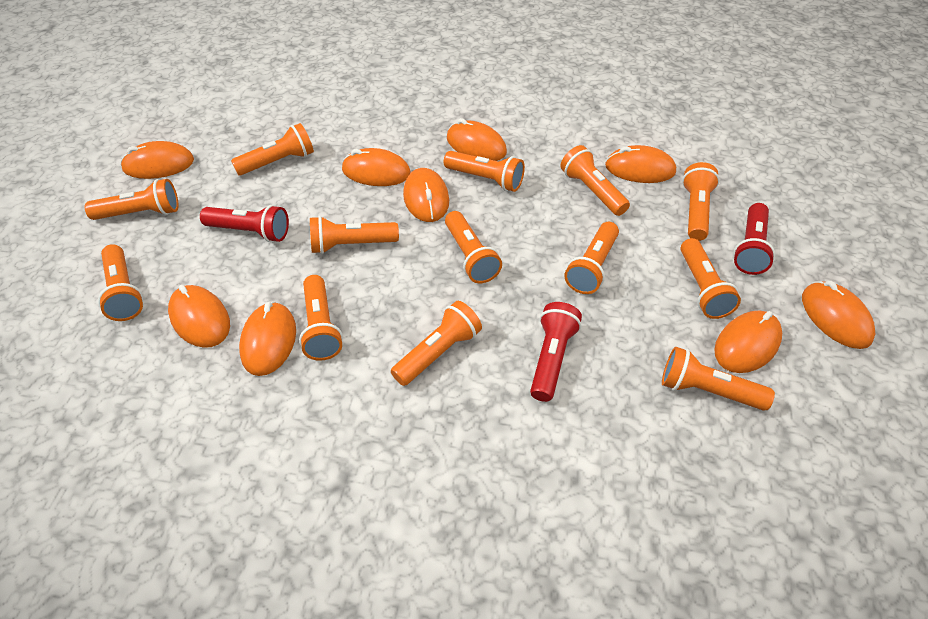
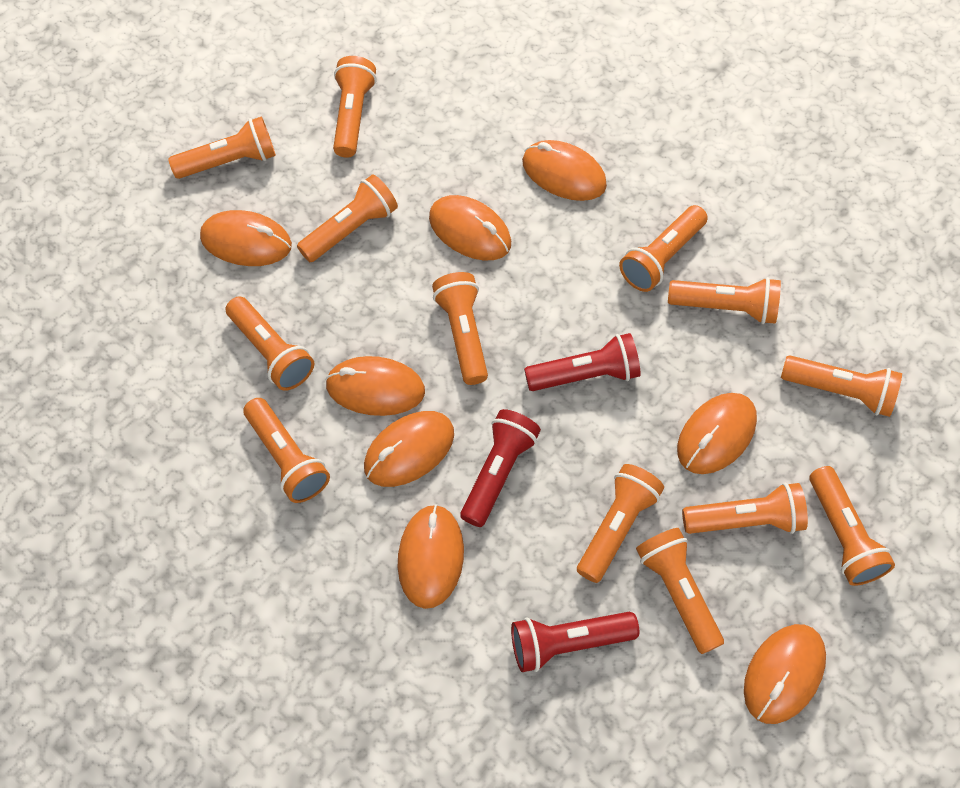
orange mouse: [120,141,194,179] [168,285,230,348] [239,302,296,376] [342,148,411,186] [403,168,449,222] [447,118,507,161] [605,145,676,183] [714,310,782,373] [802,281,875,349] = 9 -> [200,210,292,266] [325,356,425,416] [364,411,454,487] [398,504,464,609] [429,195,511,260] [522,140,607,201] [677,393,757,474] [744,624,826,724] = 8

